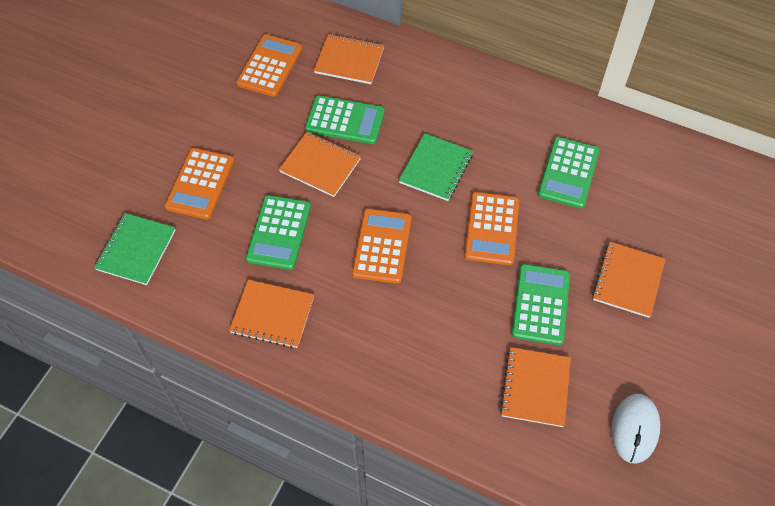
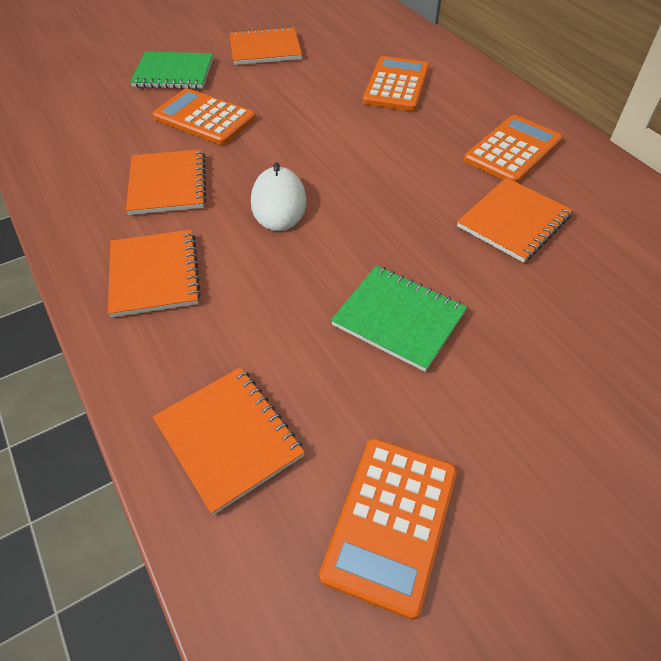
green calculator: [246,195,311,270] [305,95,385,144] [511,264,570,345] [538,137,599,208] = 4 -> none = 0

